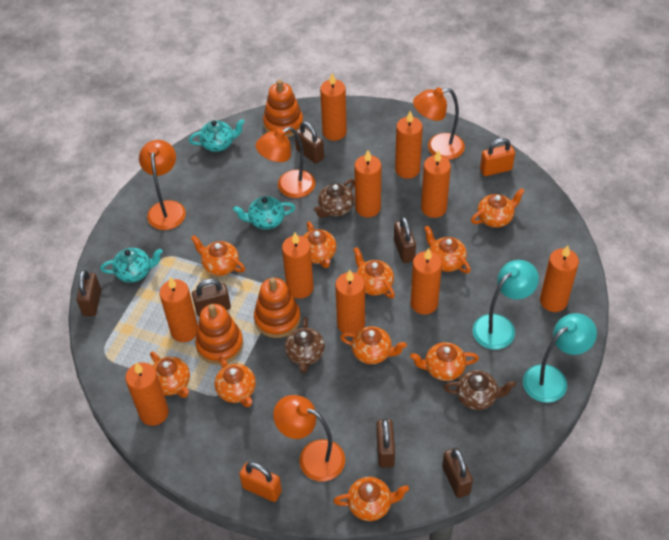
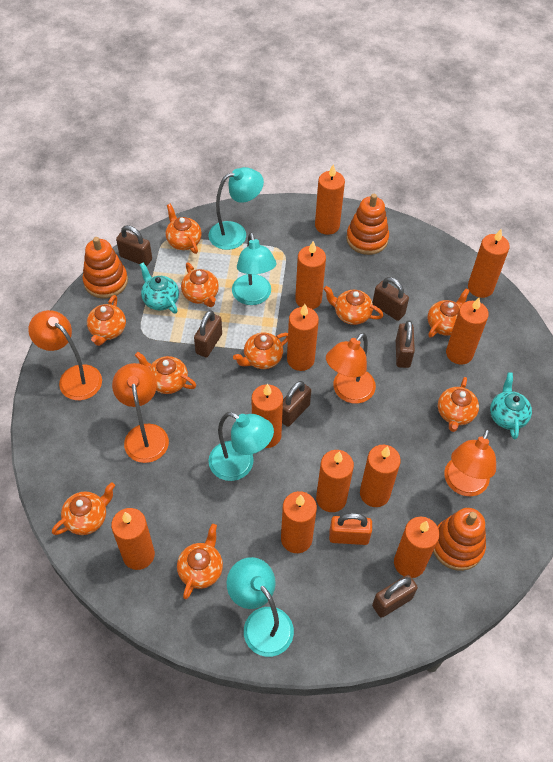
brown teapot: [285,317,325,373] [314,179,355,218] [443,370,516,410] = 3 -> none = 0
orange candle: [125,362,169,426] [159,277,198,342] [282,232,314,299] [320,73,347,141] [335,270,365,333] [354,150,381,217] [395,111,423,179] [411,248,442,315] [421,150,451,218] [540,245,579,312] = 10 -> [111,508,155,570] [252,384,283,448] [281,491,317,553] [287,304,319,371] [295,241,326,309] [315,164,345,235] [316,450,354,512] [360,445,401,507] [394,517,440,578] [446,298,489,365] [468,229,510,298] = 11
orange padlock: [239,462,282,502] [480,138,515,176] = 2 -> [329,513,372,545] = 1
turquoise lamp: [472,260,539,350] [523,313,597,403] = 2 -> [208,167,264,250] [208,412,274,481] [227,557,294,657] [232,232,276,305] = 4
turquoise teapot: [100,248,163,283] [189,119,245,152] [233,196,295,230] = 3 -> [139,263,179,313] [490,372,532,439] = 2

